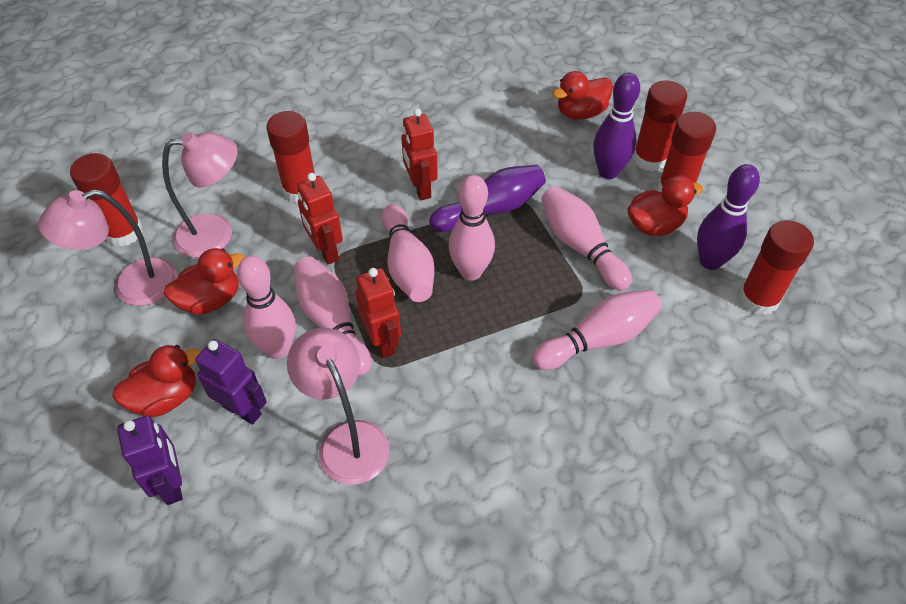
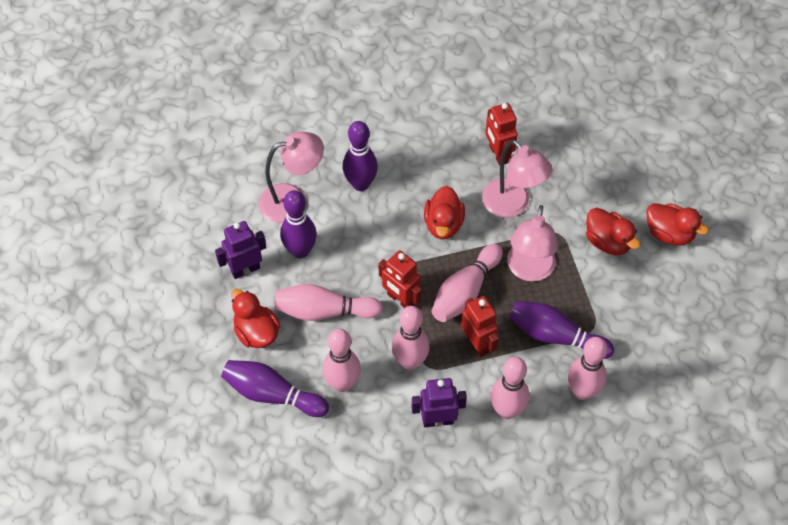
purple bowling pin: [429,165,546,232] [593,72,640,179] [697,164,760,270] = 3 -> [221,360,329,417] [280,190,317,259] [342,121,378,191] [509,301,614,359] = 4
red glue stick: [70,153,143,247] [267,111,315,203] [633,80,687,172] [658,112,716,192] [739,220,814,315] = 5 -> none = 0

